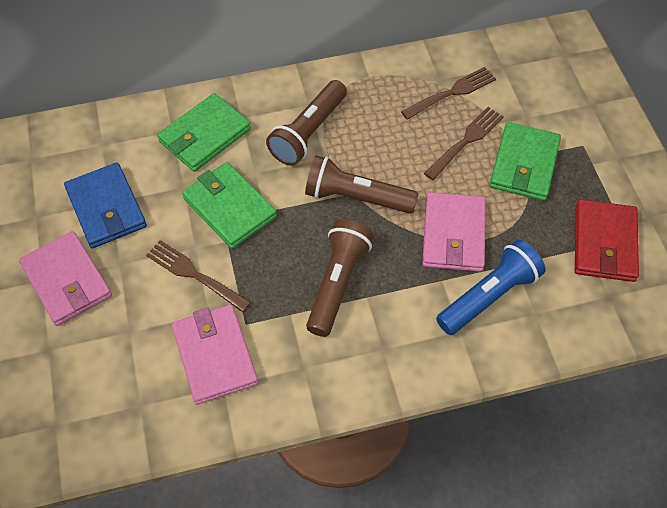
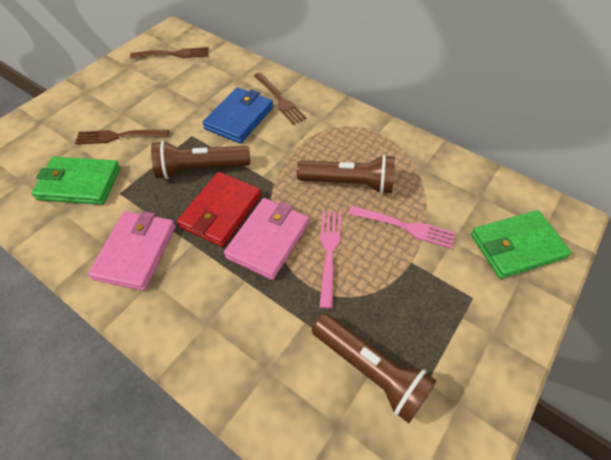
blue flashlight: [436,240,546,335] = 1 -> none = 0
green wallet: [157,93,251,172] [182,162,277,249] [489,122,561,201] = 3 -> [31,156,121,205] [471,210,572,279] = 2
pink fork: none = 0 -> [319,211,341,309] [348,206,455,249] = 2
pink wallet: [19,231,112,326] [172,304,258,404] [422,192,486,272] = 3 -> [88,211,176,291] [224,198,309,280] = 2

